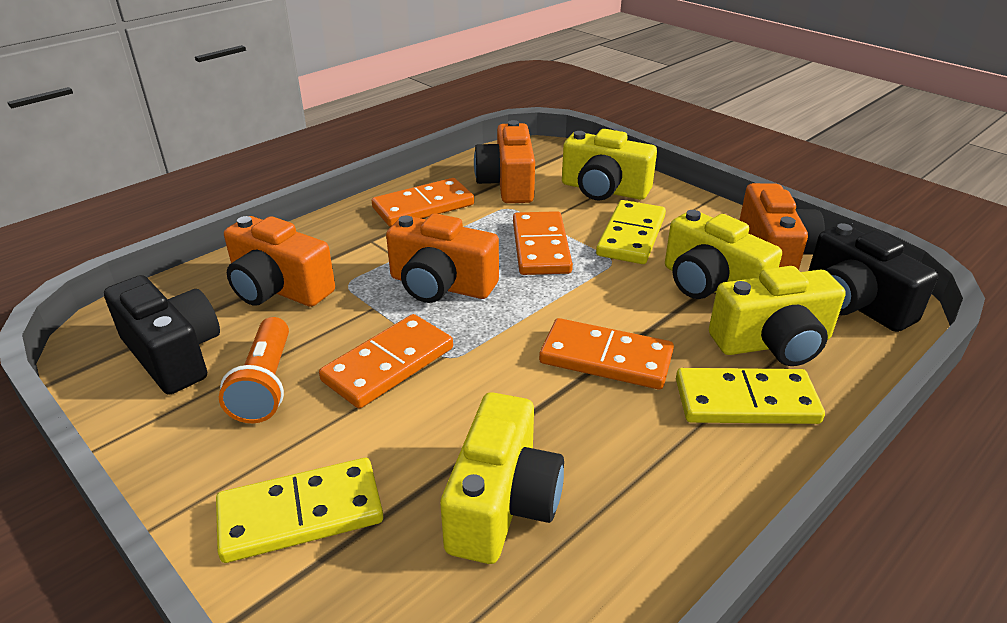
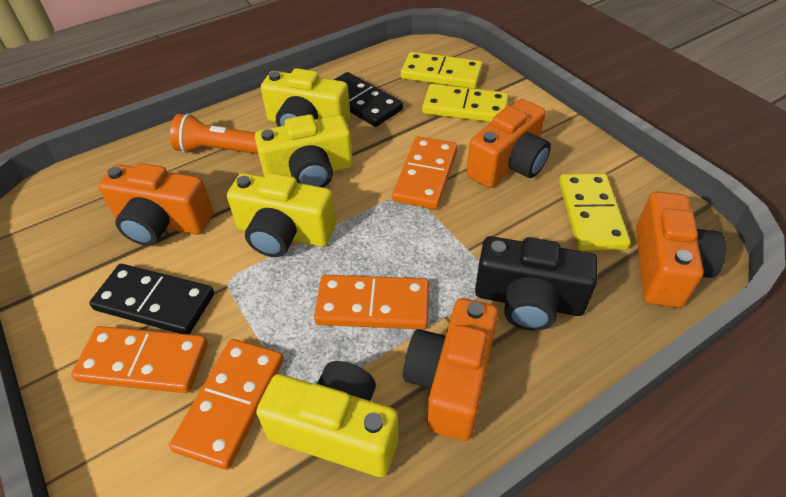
black camera: [104,275,220,395] [809,223,938,332] = 2 -> [475,236,598,331] = 1
black domino: none = 0 -> [89,264,214,334] [334,72,403,127] = 2

